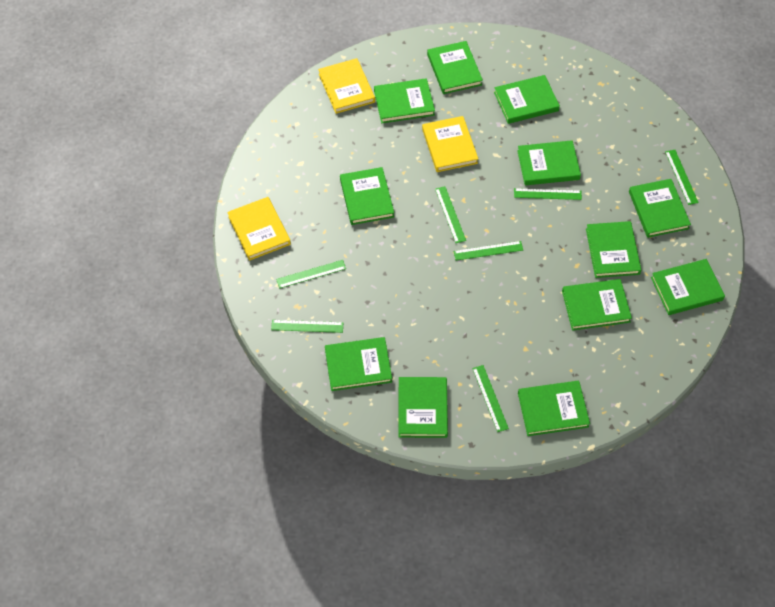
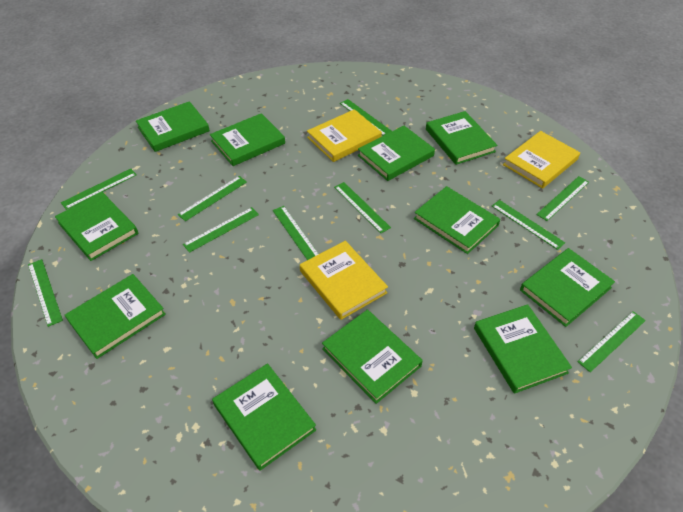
green book: [325,337,392,391] [340,167,394,225] [374,78,435,123] [398,377,448,438] [427,41,483,94] [494,75,560,124] [517,140,581,185] [518,381,590,436] [562,279,632,331] [586,221,641,278] [629,179,691,238] [651,259,725,315] = 12 -> [55,192,138,261] [65,274,166,359] [136,101,210,152] [210,113,285,166] [212,363,316,471] [322,310,423,404] [358,126,435,181] [414,186,500,254] [426,111,497,165] [474,304,572,394] [520,248,615,327] = 11
green ruler: [271,320,343,333] [276,260,346,289] [435,186,466,243] [453,241,523,261] [472,365,509,432] [514,188,582,200] [665,150,699,205] = 7 -> [28,259,63,327] [61,169,137,210] [178,176,247,221] [183,207,259,253] [273,206,318,260] [334,182,391,233] [340,99,392,136] [492,200,565,250] [536,176,589,221] [578,311,646,372] = 10

